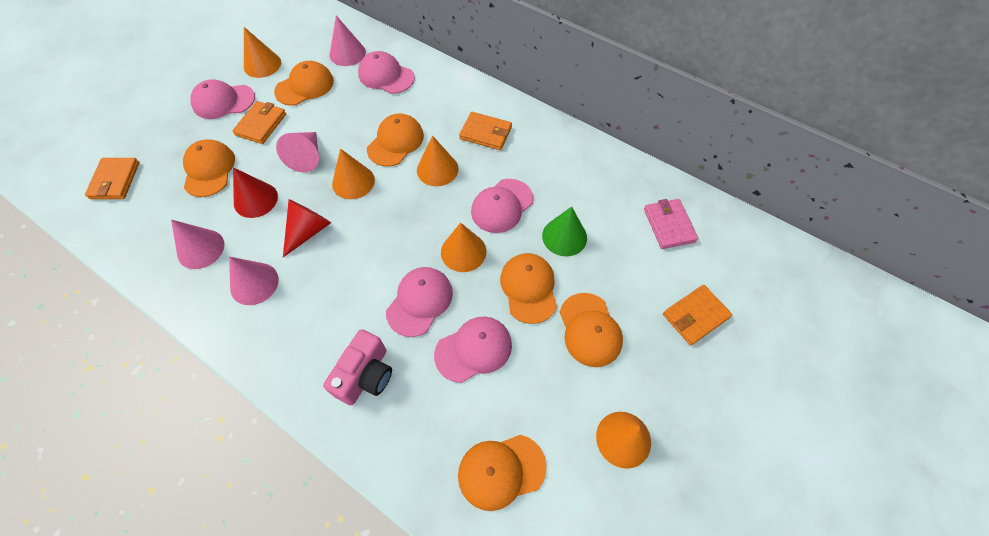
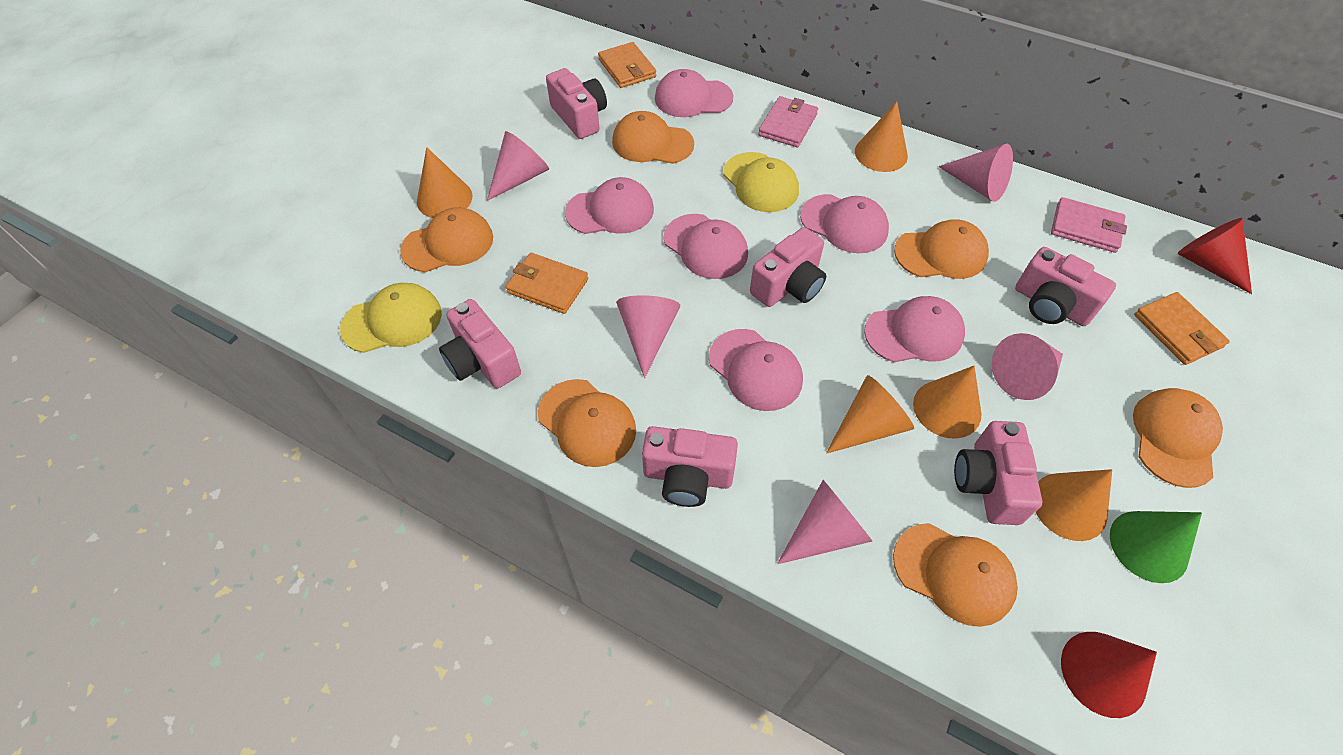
orange wallet: [85,158,139,199] [232,101,286,144] [459,112,512,150] [663,285,732,345] = 4 -> [505,253,588,314] [598,42,656,88] [1134,292,1230,365] = 3
pink camera: [323,329,392,405] = 1 -> [439,299,521,388] [546,68,607,139] [642,426,738,507] [750,227,826,307] [954,421,1042,525] [1015,247,1116,326] = 6
pink cap: [190,79,255,119] [358,51,415,94] [386,267,453,337] [434,317,512,383] [471,179,533,233] = 5 -> [565,177,654,234] [655,69,733,117] [664,214,748,279] [709,329,803,411] [800,194,889,253] [864,296,965,362] = 6
pink cone: [171,219,224,269] [229,257,279,305] [276,132,319,172] [330,16,366,66] = 4 -> [487,131,549,201] [616,295,680,378] [777,480,872,564] [938,144,1013,202] [992,333,1063,400] = 5
pink wallet: [644,199,698,249] = 1 -> [758,96,818,147] [1051,197,1127,253] = 2
yellow cap: none = 0 -> [340,283,442,353] [723,152,799,212] = 2

